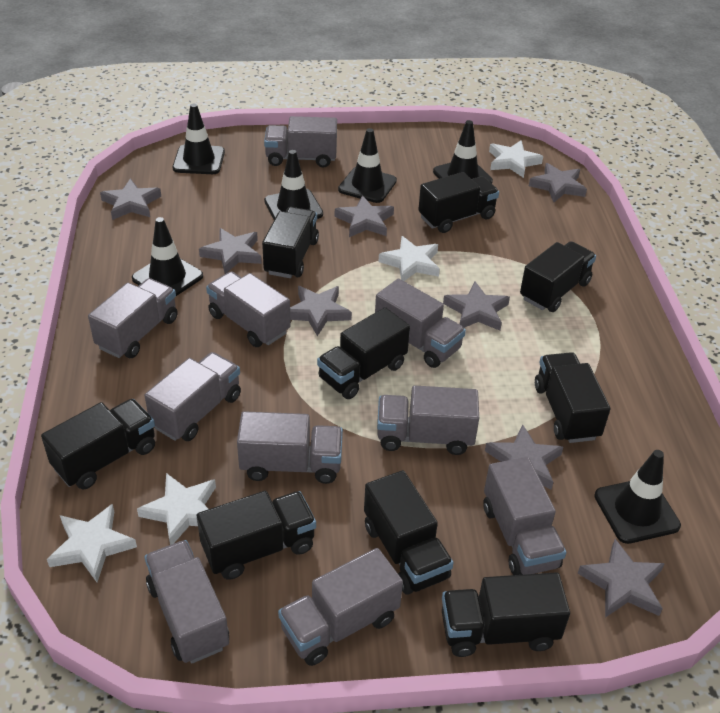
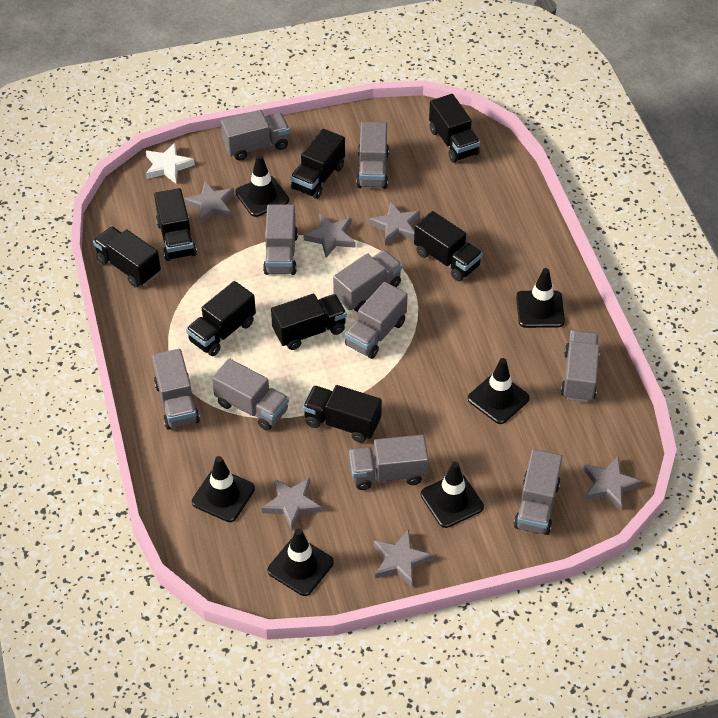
black truck: [41,399,155,489] [197,491,316,580] [262,207,319,278] [317,307,410,399] [364,470,453,595] [418,172,499,233] [442,572,570,657] [520,241,596,312] [535,352,610,443] = 9 -> [93,227,161,287] [154,188,197,261] [186,281,256,356] [271,294,347,350] [291,129,345,199] [303,385,382,443] [414,211,483,281] [429,94,480,163] = 8
grey star: [100,178,161,220] [199,228,262,274] [290,286,352,336] [335,195,394,237] [443,281,510,330] [485,424,563,490] [529,163,587,202] [578,539,665,618] = 8 -> [184,181,234,224] [261,478,322,531] [304,214,355,258] [369,202,420,245] [373,529,433,587] [583,456,642,511] = 6
white star: [47,504,137,582] [137,473,216,545] [379,236,440,281] [489,140,543,178] = 4 -> [146,143,195,184] = 1

